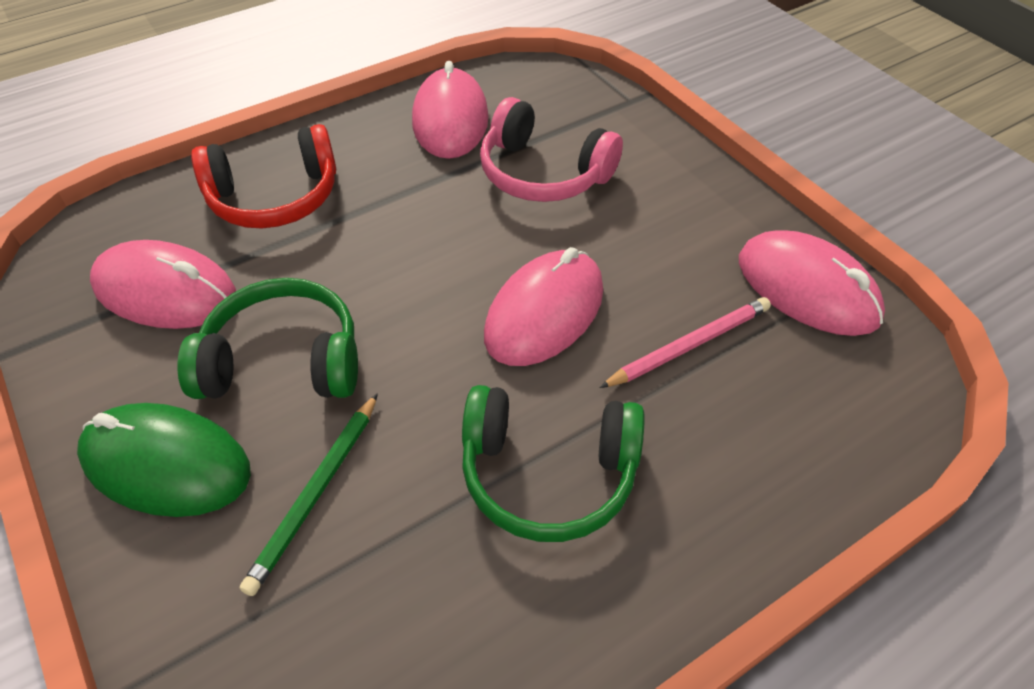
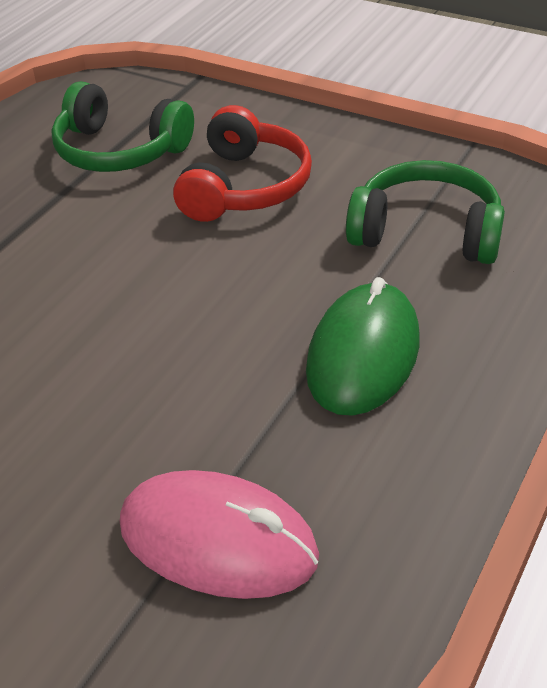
green pencil: [240,393,378,596] = 1 -> none = 0
pink headphones: [480,97,623,202] = 1 -> none = 0
pink mouse: [90,240,236,329] [412,61,489,159] [484,247,603,366] [739,230,885,336] = 4 -> [120,470,319,599] = 1
pink pencil: [599,297,771,388] = 1 -> none = 0

